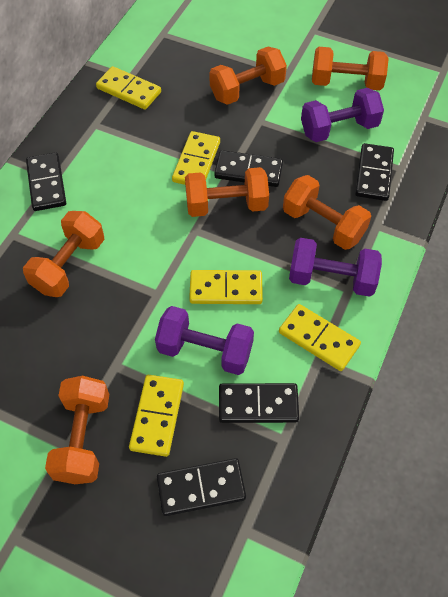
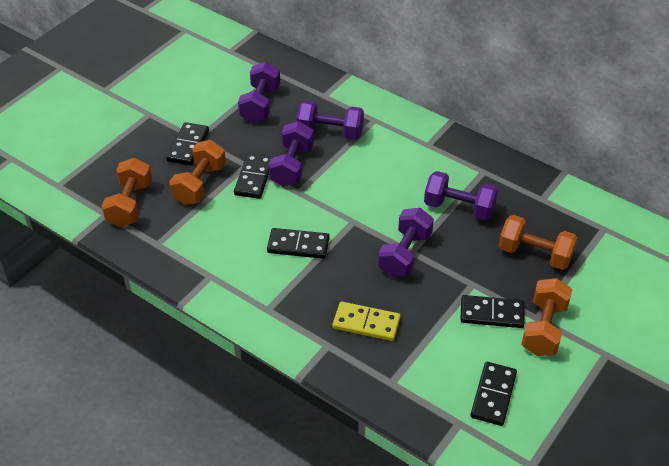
orange dumbbell: [23,211,105,297] [45,376,109,484] [185,167,269,217] [209,47,287,105] [283,175,371,250] [312,47,389,90] = 6 -> [102,158,152,227] [169,140,226,205] [499,215,577,270] [521,278,572,356] = 4
purple dumbbell: [155,306,254,375] [289,238,382,297] [301,88,384,142] = 3 -> [238,62,280,123] [269,121,314,187] [296,100,364,140] [378,208,434,277] [424,171,498,221] = 5
yellow domino: [96,66,161,110] [129,375,184,457] [172,131,220,185] [189,270,263,304] [279,304,361,371] = 5 -> [333,302,400,341] = 1

